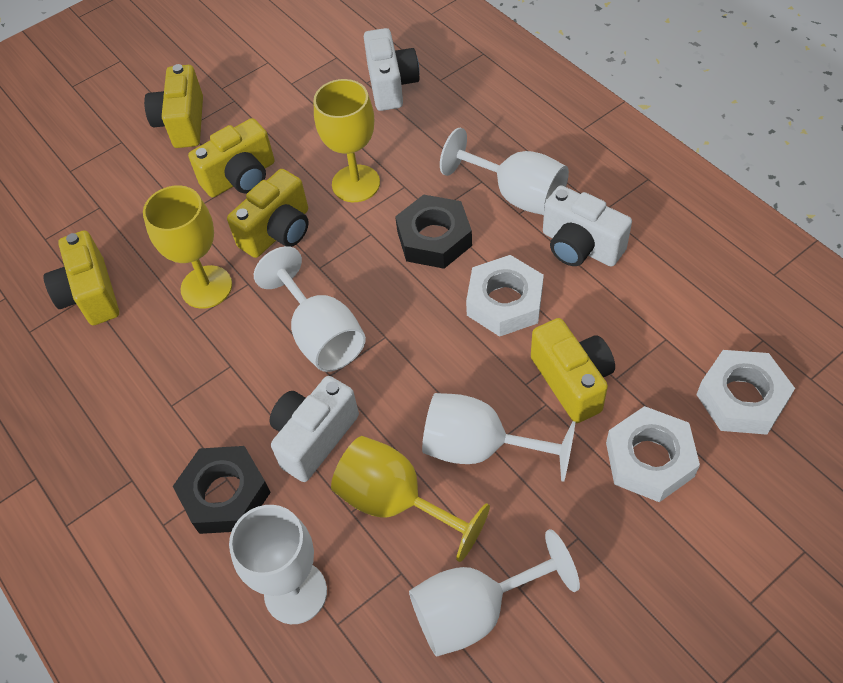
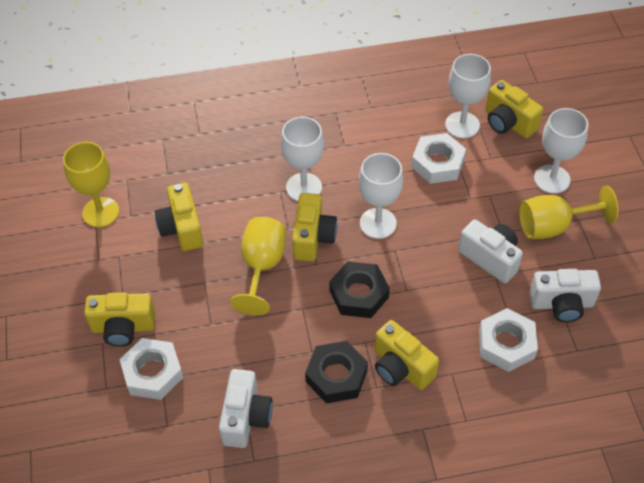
white goblet: [229,505,327,624] [254,246,366,372] [409,529,580,657] [422,393,575,482] [440,128,569,215] = 5 -> [281,117,324,201] [359,153,403,239] [445,54,491,138] [534,108,588,194] = 4

